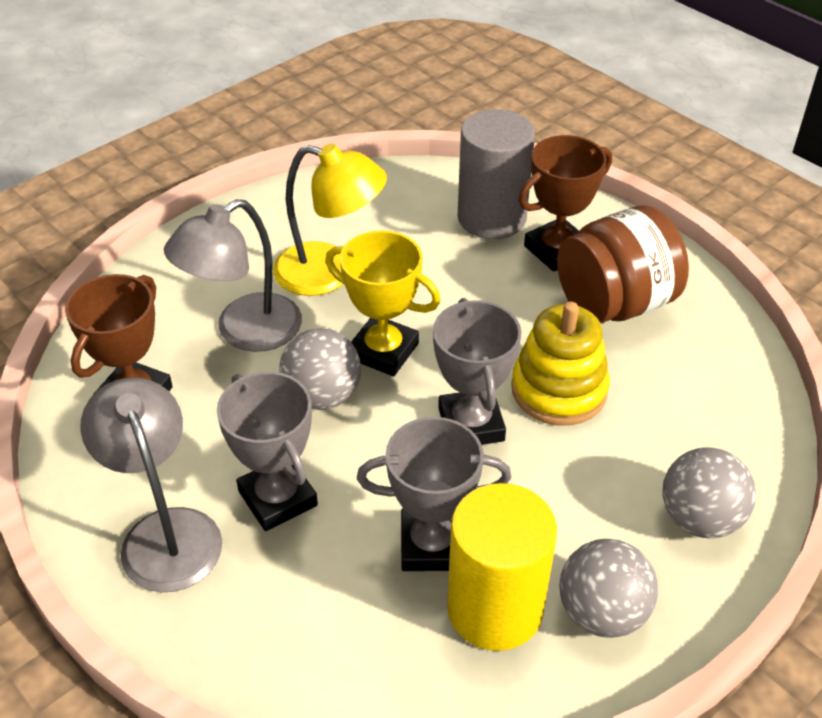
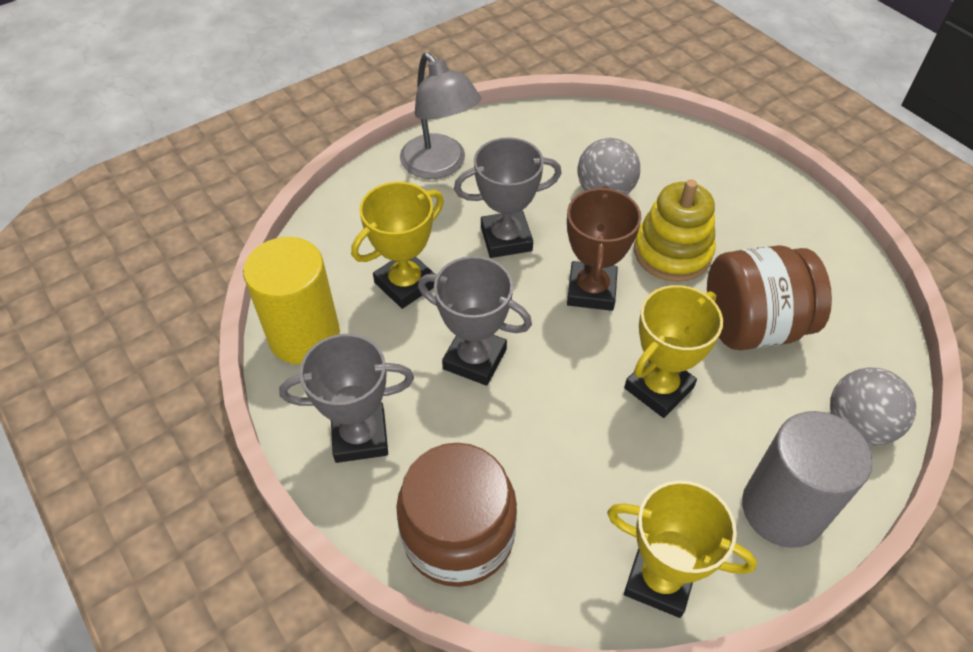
brown jar: [557,205,689,323] = 1 -> [396,443,517,587] [707,245,832,350] = 2
brown trophy: [65,274,173,395] [518,135,612,272] = 2 -> [567,186,641,311] = 1
grey ball: [279,328,361,410] [559,539,658,638] [662,447,756,538] = 3 -> [577,138,640,195] [830,367,916,446] = 2
grey lamp: [80,378,222,592] [164,199,302,352] = 2 -> [400,52,481,179] = 1
yellow lamp: [273,143,387,296] = 1 -> none = 0
yellow trophy: [325,231,441,376] = 1 -> [351,182,444,309] [607,480,757,618] [624,285,723,418] = 3

